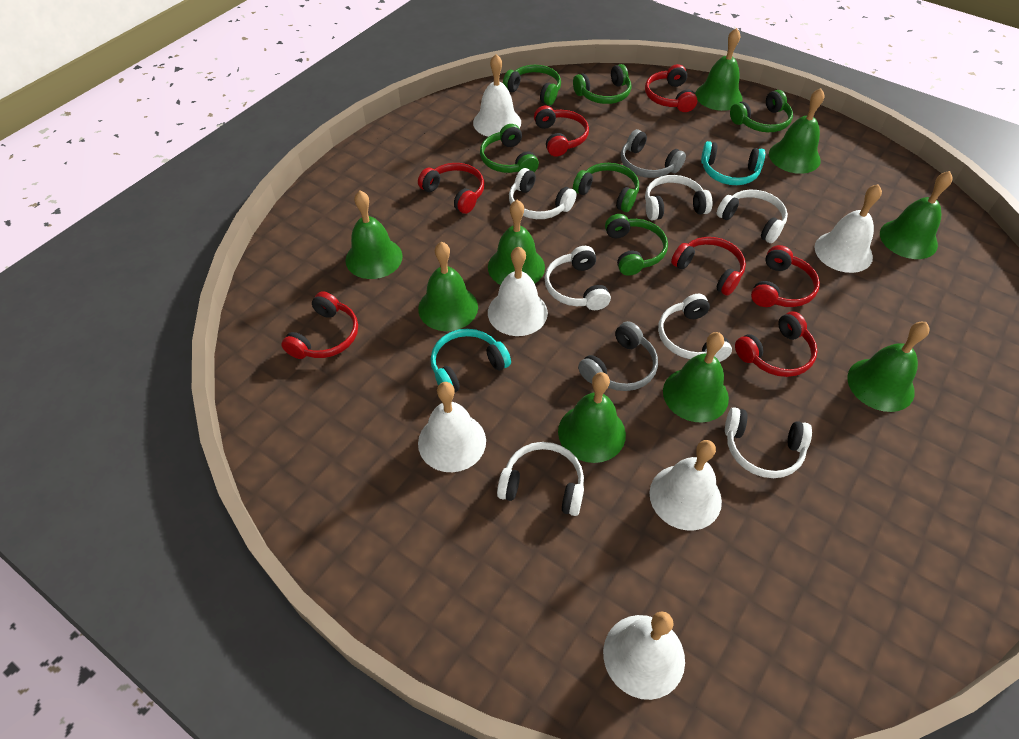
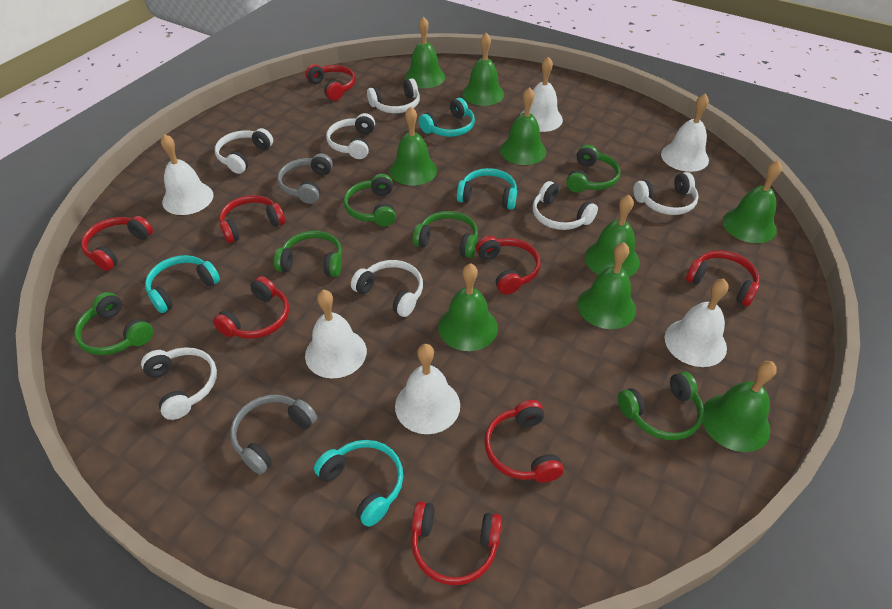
red headphones: [281,291,358,359] [418,163,484,214] [534,105,589,157] [645,64,697,112] [671,237,746,296] [735,311,818,377] [751,245,820,307] = 7 -> [81,216,153,271] [213,276,289,339] [219,195,285,243] [305,64,356,101] [411,501,502,585] [476,236,541,295] [484,400,564,483] [686,250,760,306] = 8
turquoise headphones: [431,329,511,392] [701,141,765,185] = 2 -> [145,255,220,313] [314,440,403,527] [419,98,475,137] [457,168,517,210] = 4

